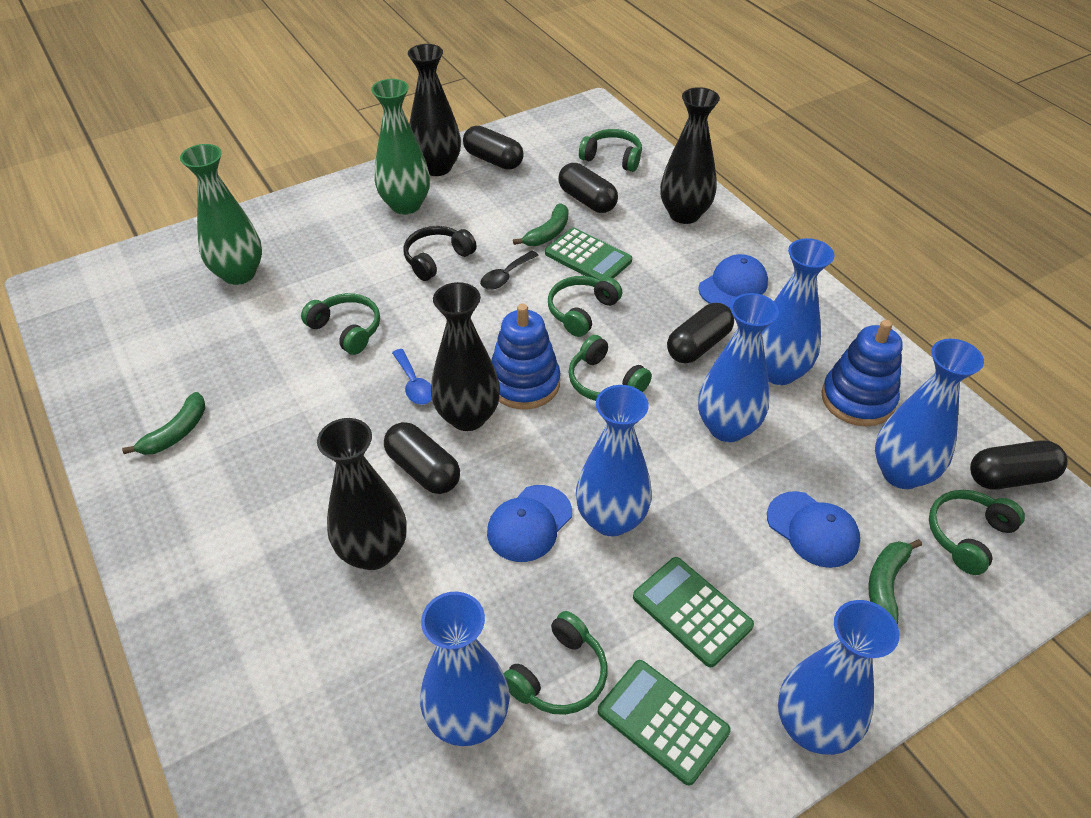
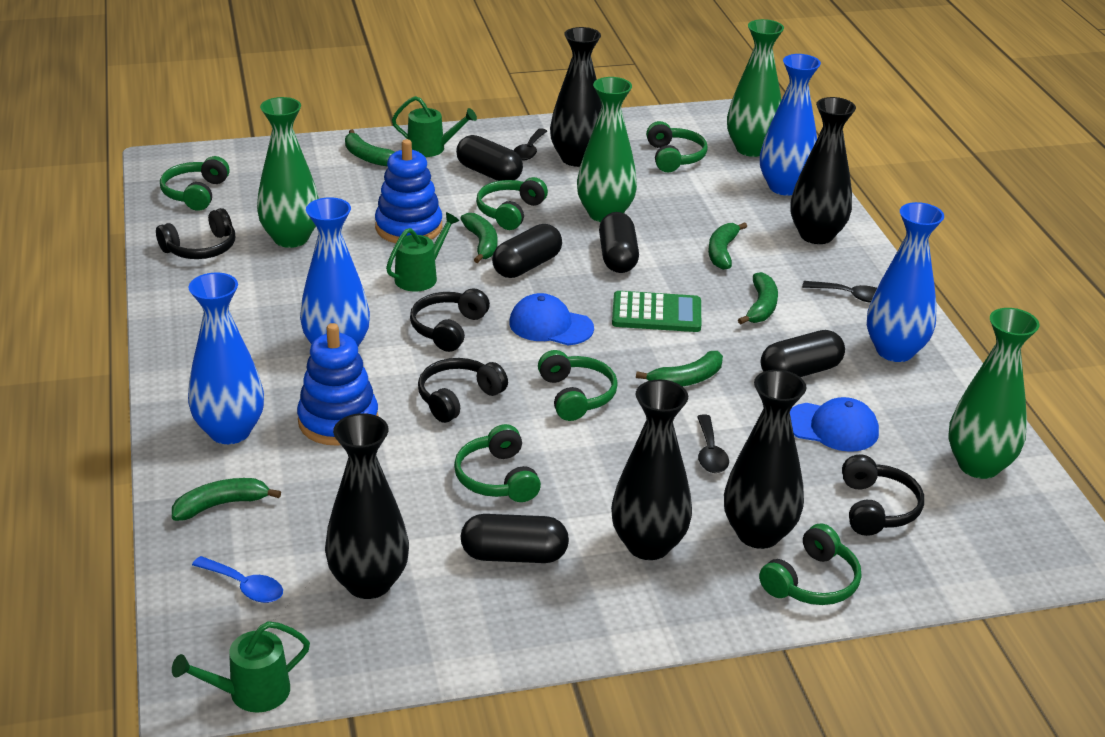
black headphones: [403,226,477,281] = 1 -> [156,208,235,259] [410,288,490,352] [418,358,508,423] [842,455,924,536] = 4
black spoon: [480,250,539,290] = 1 -> [513,128,547,161] [697,415,729,473] [802,281,877,303] = 3
black vase: [317,418,407,570] [408,44,461,176] [431,282,500,431] [660,87,720,224] = 4 -> [325,413,409,599] [550,27,602,167] [611,379,692,560] [724,370,806,549] [790,97,856,244] = 5
blue cap: [487,485,572,562] [698,254,768,308] [767,491,860,568] = 3 -> [509,293,594,345] [790,397,879,452] = 2
blue vase: [420,591,510,746] [576,385,652,536] [698,293,779,442] [762,238,834,385] [778,600,899,755] [875,339,984,489] = 6 -> [188,273,264,444] [300,197,370,346] [760,54,821,196] [867,202,944,362] = 4
green banana: [122,392,206,455] [513,203,568,246] [868,539,922,624] = 3 -> [172,478,281,521] [345,129,395,167] [460,213,498,263] [636,351,723,387] [708,222,747,270] [738,272,778,324] = 6
green calculator: [545,228,632,280] [598,660,731,786] [633,557,754,667] = 3 -> [612,291,701,332] = 1
green vase: [180,144,262,285] [371,79,430,215] = 2 -> [257,97,319,248] [577,77,637,222] [727,19,784,157] [948,308,1040,479] = 4
green watering can: none = 0 -> [172,621,310,712] [386,212,459,292] [392,96,477,157] = 3

